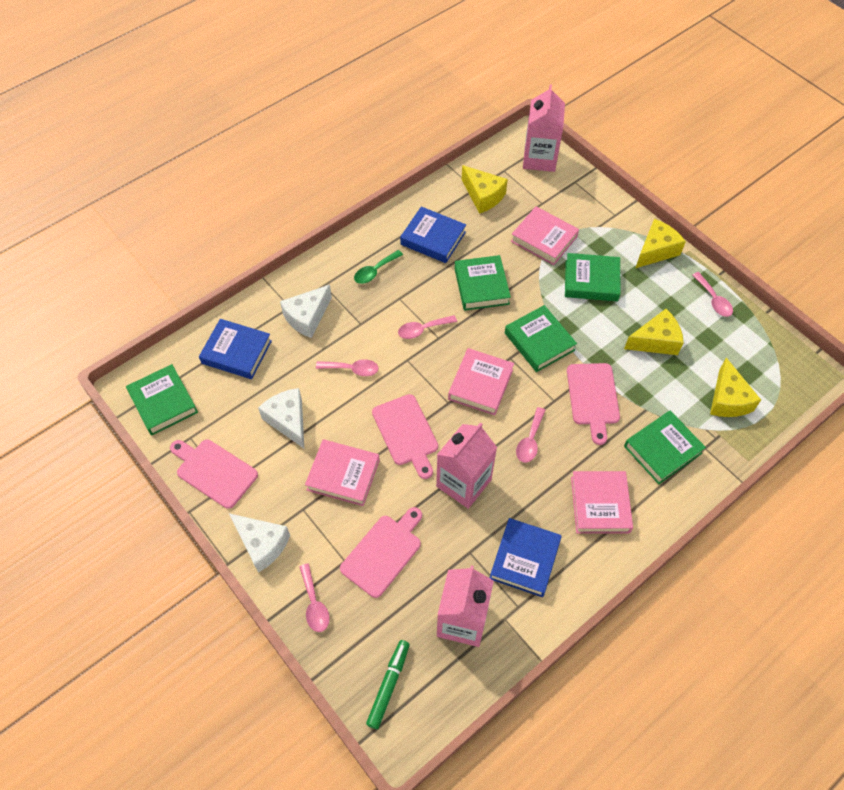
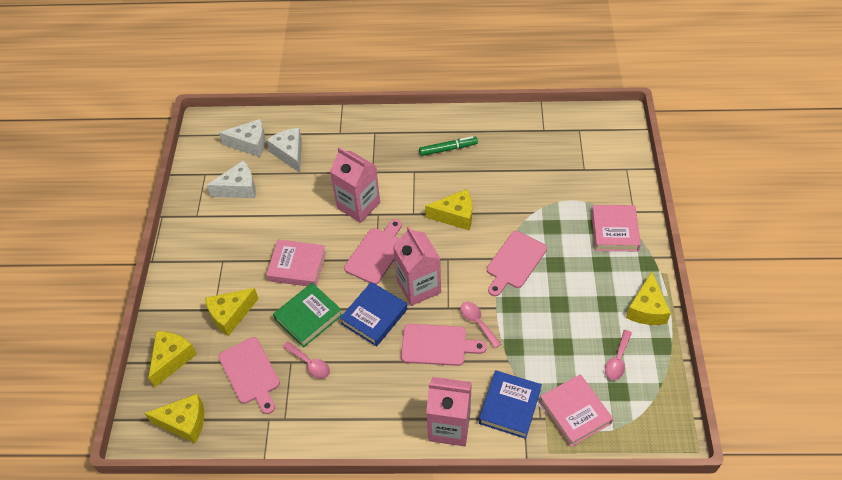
blue book: [199,319,272,379] [400,206,466,263] [490,518,562,597] = 3 -> [340,282,407,346] [479,370,542,439] = 2
green book: [126,364,198,436] [454,255,511,311] [505,305,577,372] [565,253,621,301] [624,411,706,484] = 5 -> [273,283,342,348] = 1
green spoon: [354,250,403,284] = 1 -> none = 0
pink book: [305,439,380,506] [448,348,514,415] [511,206,579,265] [571,471,633,534] = 4 -> [266,240,326,286] [539,374,613,447] [591,205,641,251] = 3
pink spoon: [299,563,330,632] [316,359,379,376] [398,315,457,339] [516,407,546,463] [692,272,733,317] = 5 -> [283,341,330,379] [460,302,501,348] [605,330,632,380] = 3
yellow cheese: [462,165,508,214] [624,309,684,355] [636,219,686,268] [710,358,761,417] = 4 -> [144,394,204,443] [148,331,197,387] [205,288,259,336] [425,189,472,230] [626,272,671,325] = 5

